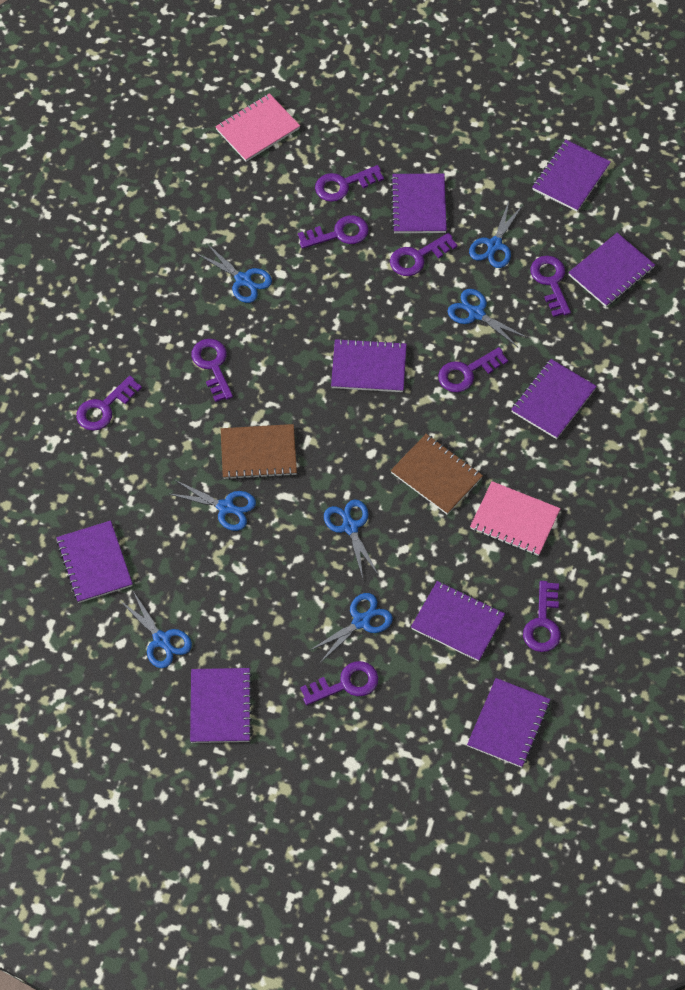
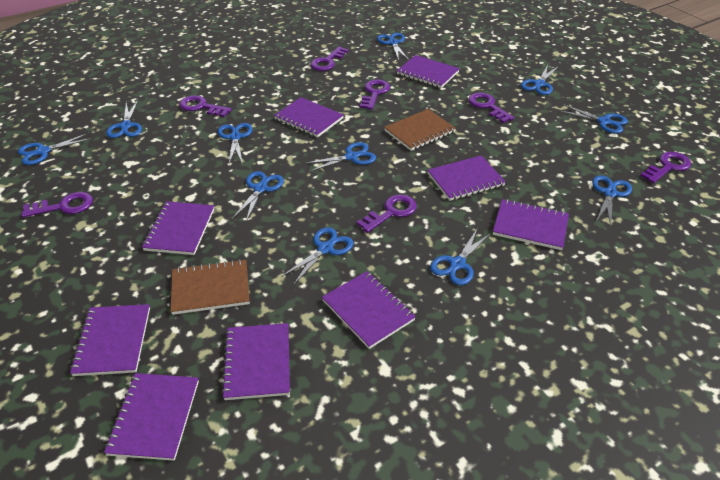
blue scissors: [119,591,192,668] [170,480,256,531] [196,244,272,303] [309,593,393,663] [324,499,378,579] [447,289,528,348] [469,201,523,268] = 7 -> [18,133,93,165] [106,100,142,138] [218,123,253,164] [232,171,284,222] [281,227,354,285] [304,142,376,172] [377,33,409,61] [430,229,491,285] [521,65,559,95] [560,104,628,134] [592,175,632,227] = 11
pink notebook: [215,93,300,162] [470,481,561,556] = 2 -> none = 0
purple key: [76,376,142,431] [191,339,233,402] [298,215,369,249] [300,661,378,705] [315,165,384,202] [390,233,458,276] [438,347,508,392] [523,581,561,652] [531,256,571,317] = 9 -> [21,192,93,218] [179,95,232,117] [310,46,349,71] [357,195,417,233] [360,80,390,110] [468,93,514,123] [640,152,691,184] = 7

